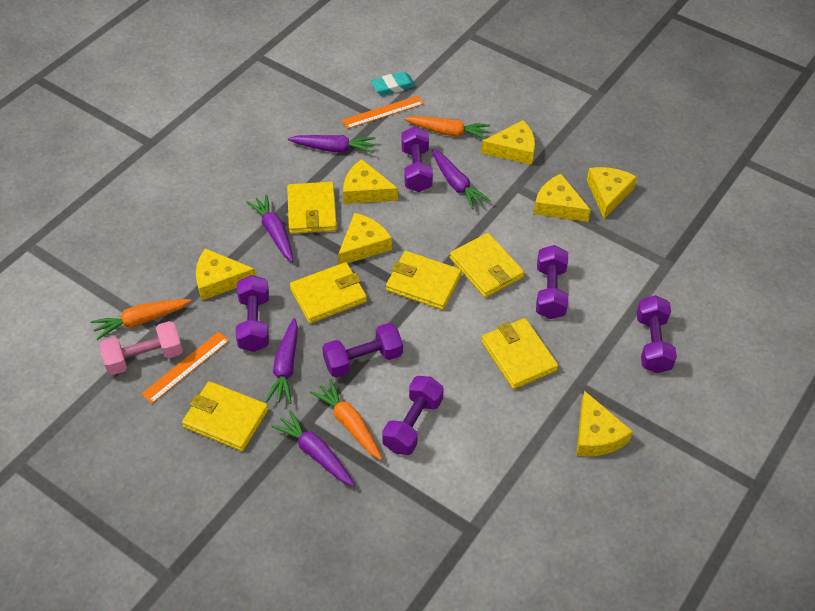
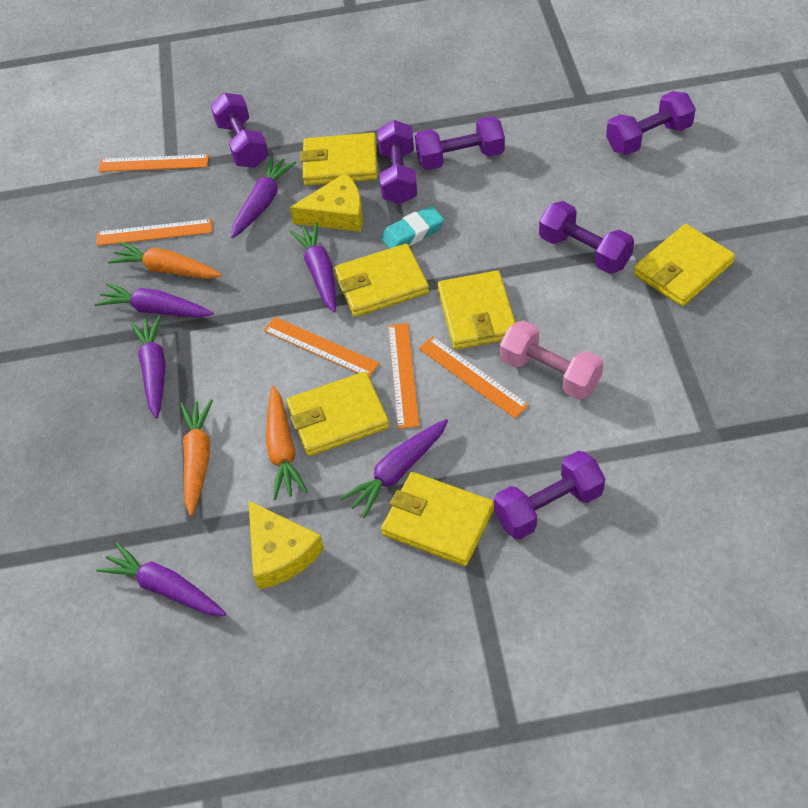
orange ruler: [141,332,229,404] [342,95,424,129] = 2 -> [96,219,212,246] [98,154,209,172] [264,317,380,377] [388,323,419,429] [419,336,529,418] = 5
purple carrot: [246,194,293,262] [266,318,298,404] [271,410,355,487] [288,135,375,153] [431,149,490,210] = 5 -> [95,283,214,318] [96,542,226,616] [130,315,166,419] [231,156,296,239] [289,222,336,313] [340,419,448,518] = 6
yellow cheese: [196,248,256,300] [338,213,392,264] [343,159,398,204] [481,120,535,165] [534,174,591,222] [576,391,633,457] [587,167,637,219] = 7 -> [248,500,324,589] [290,173,363,232] = 2

